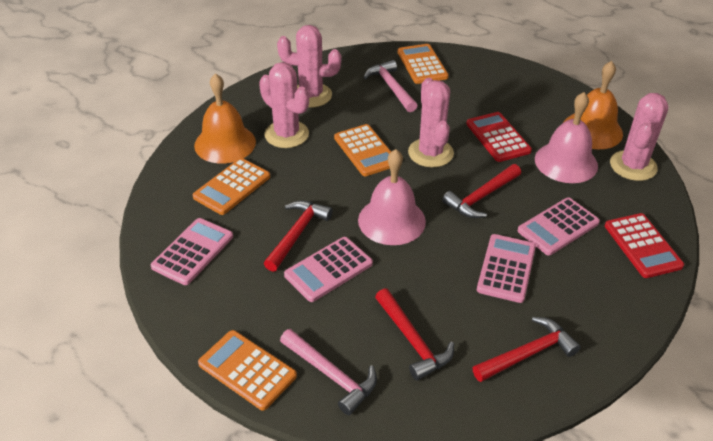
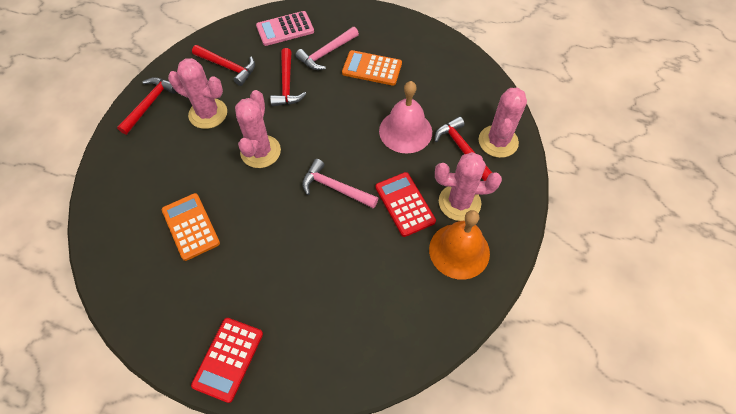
orange bell: [194,73,256,164] [563,61,623,149] = 2 -> [429,210,490,280] = 1
orange calculator: [193,158,270,215] [198,330,297,410] [334,124,391,176] [398,44,449,84] = 4 -> [162,193,220,261] [342,50,402,86] = 2
pink bell: [358,149,426,245] [535,92,598,183] = 2 -> [379,81,432,154] = 1
pink calculator: [151,218,233,285] [284,237,373,302] [477,234,536,303] [517,198,600,256] = 4 -> [256,11,314,46] = 1

